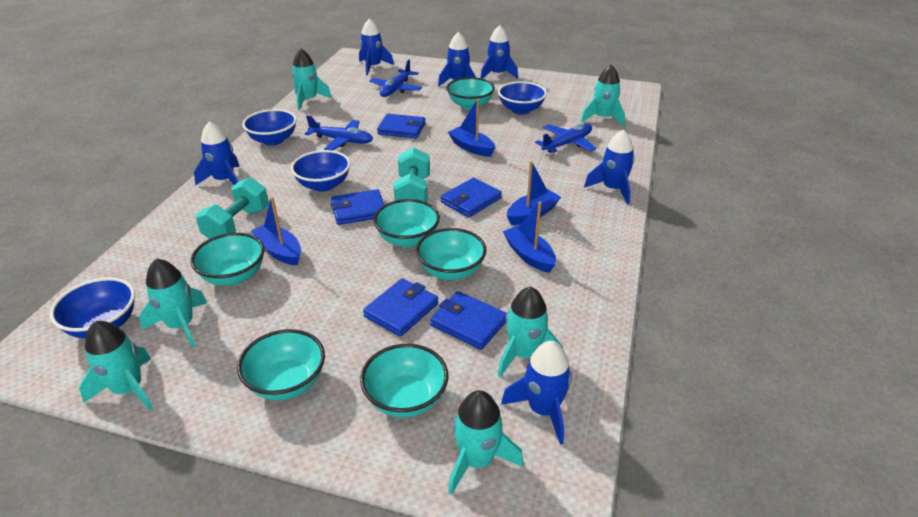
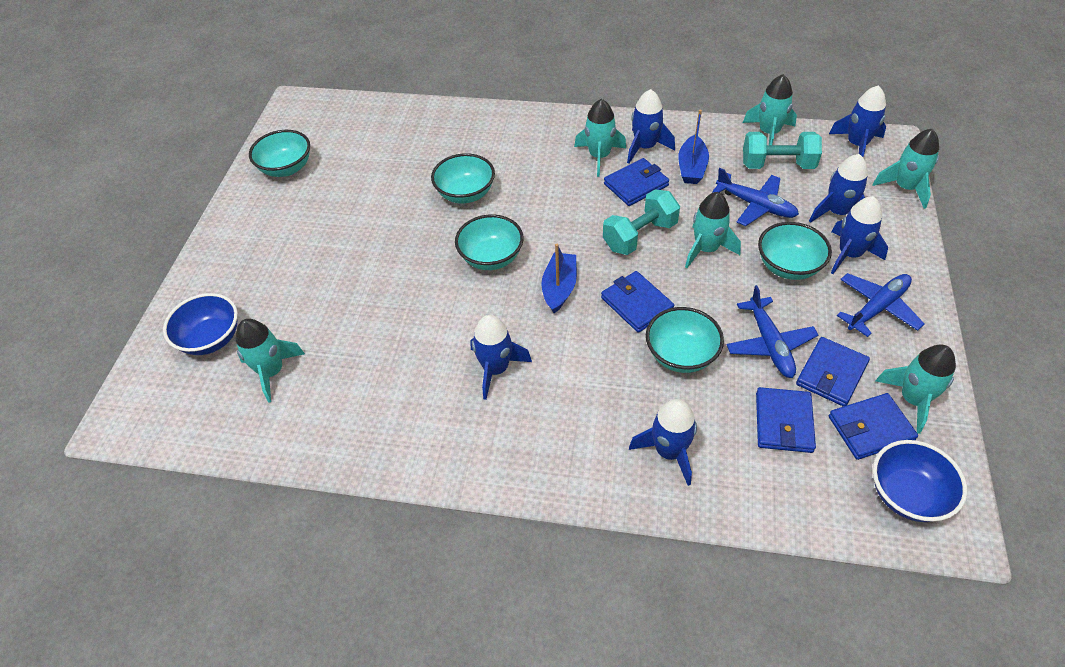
blue boat: [251,197,301,266] [448,99,495,157] [503,201,556,273] [507,161,561,225] = 4 -> [541,244,577,313] [678,110,709,184] = 2
blue bowl: [50,277,135,338] [242,109,297,146] [291,150,351,192] [498,81,547,115] = 4 -> [163,293,238,355] [873,440,967,522] = 2
turquoise bowl: [190,233,265,286] [237,329,325,400] [360,344,449,418] [373,199,440,247] [416,228,487,280] [447,77,495,110] = 6 -> [249,130,310,177] [431,153,495,204] [455,214,524,270] [646,307,724,373] [758,222,832,280] = 5

